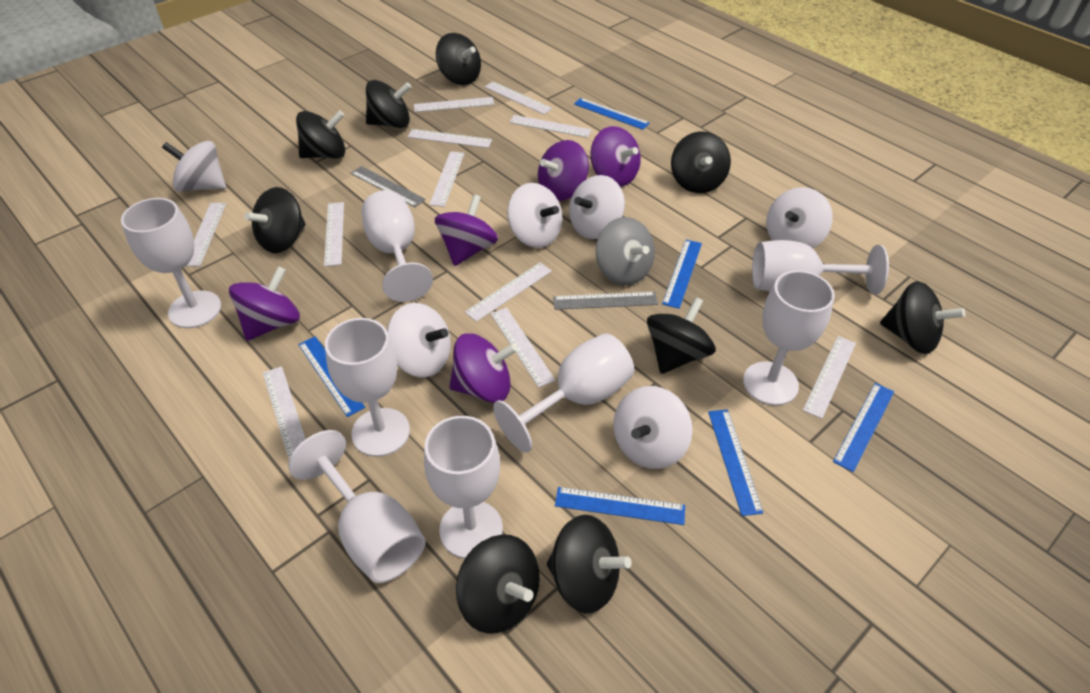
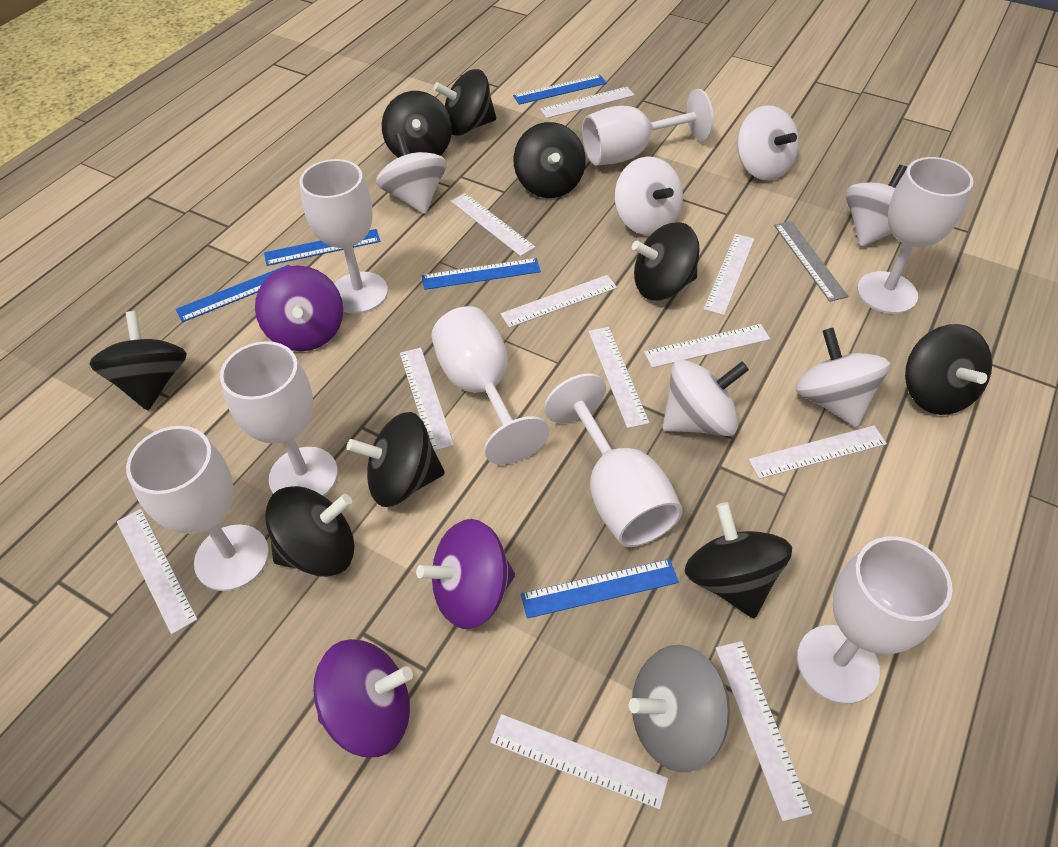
blue ruler: [298,336,365,417] [555,487,685,525] [574,98,650,130] [662,240,702,309] [708,409,763,516] [833,383,894,472] = 6 -> [176,265,290,322] [264,229,380,266] [422,258,541,290] [513,75,607,105] [521,559,679,619] = 5
grey ruler: [351,166,426,207] [553,292,658,310] = 2 -> [774,221,849,302] = 1
purple spinning top: [229,266,300,341] [435,194,498,266] [449,333,518,403] [538,140,589,201] [590,126,641,187] = 5 -> [255,265,343,351] [313,639,413,757] [416,519,515,629] = 3

